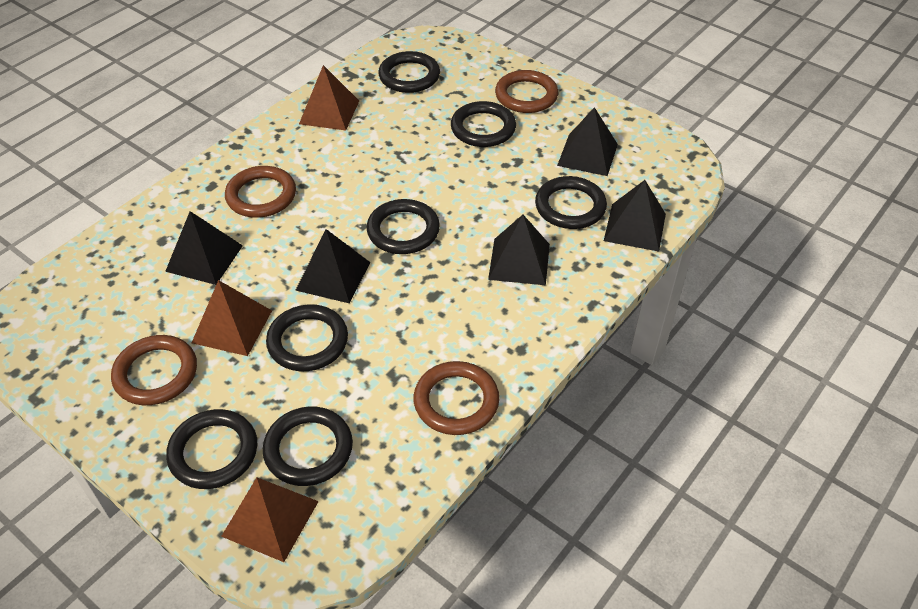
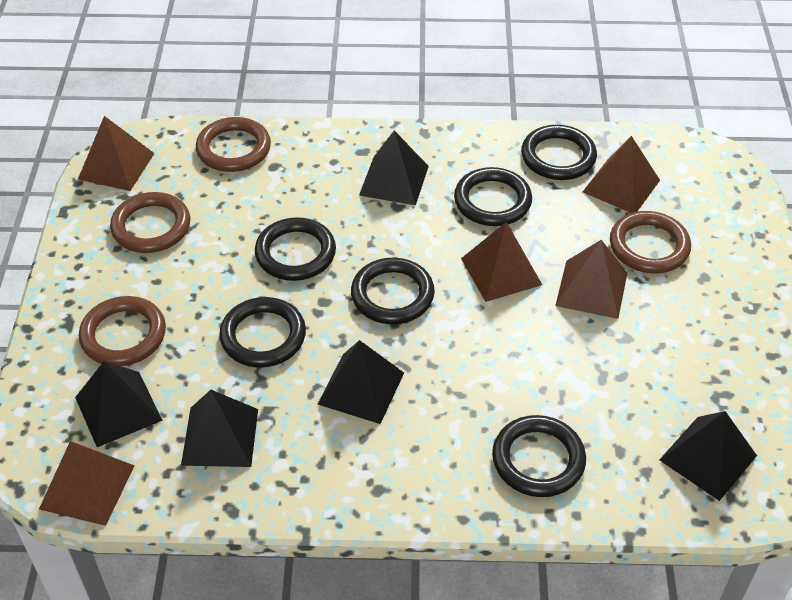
black ring: [166,409,257,489] [263,407,353,486] [266,305,348,371] [366,199,440,254] [379,51,440,93] [451,101,516,147] [535,176,607,229] = 7 -> [219,297,306,367] [255,217,336,281] [351,258,435,324] [454,167,532,226] [492,415,586,497] [521,125,597,180] = 6
brown pyramid: [192,280,272,356] [221,478,319,562] [299,65,359,131] = 3 -> [39,441,134,526] [78,116,154,191] [461,222,542,302] [555,240,627,319] [583,136,660,213] = 5

